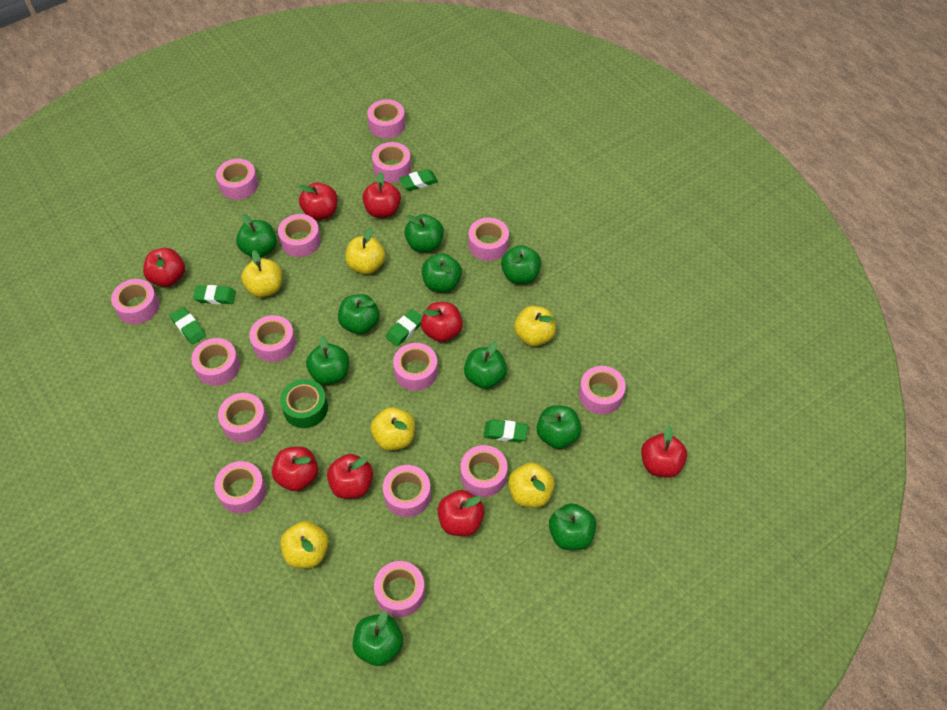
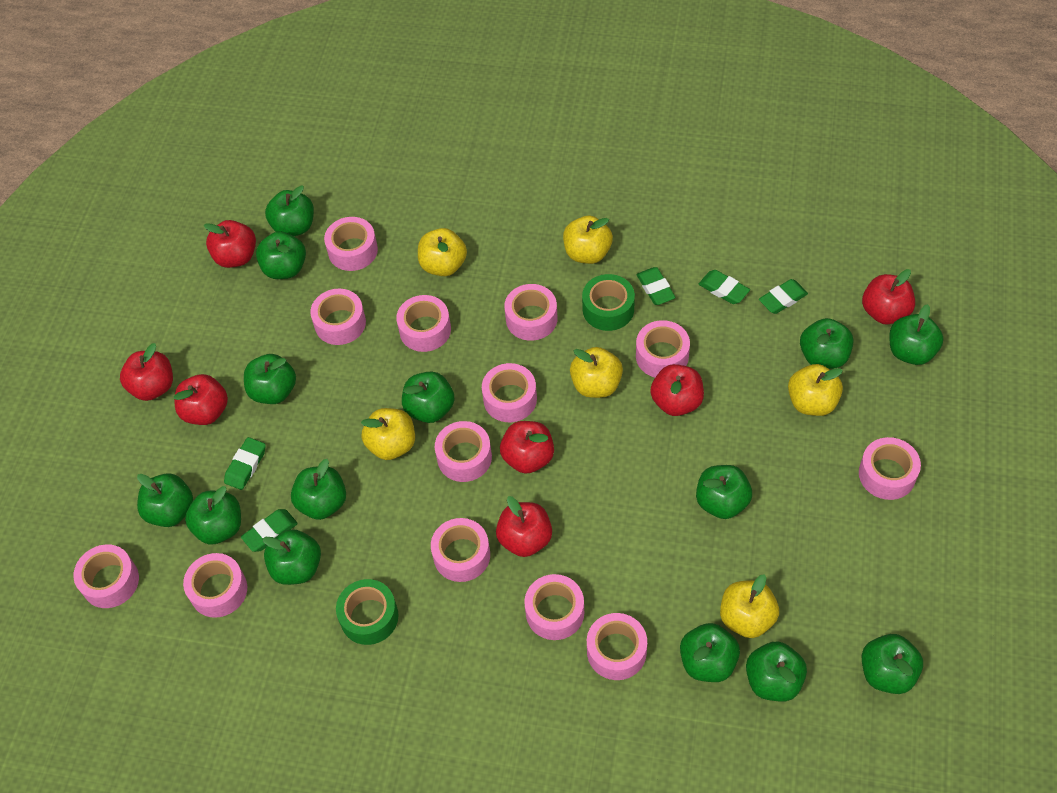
green apple: [236,214,277,258] [306,335,349,385] [338,294,380,334] [353,611,403,666] [404,214,444,252] [422,253,462,293] [464,341,507,389] [501,245,541,284] [537,406,582,449] [549,503,596,550] = 10 -> [137,473,193,527] [185,486,241,545] [244,354,296,404] [256,232,306,279] [262,529,321,585] [265,186,314,236] [291,459,346,520] [402,372,455,423] [680,623,740,682] [696,465,752,519] [746,641,807,702] [800,318,853,369] [862,634,923,694] [889,304,943,365] = 14
green tape: [280,379,328,428] = 1 -> [336,579,399,645] [582,274,635,331] = 2
pink tape: [111,279,159,324] [191,338,240,386] [214,461,266,514] [216,159,258,200] [218,393,268,443] [249,315,296,362] [278,214,321,257] [367,99,405,138] [372,142,411,183] [374,561,425,617] [383,465,431,517] [393,343,438,391] [461,445,507,497] [469,218,509,261] [579,366,626,415] = 15 -> [73,544,139,608] [183,553,247,618] [310,289,366,345] [324,217,378,271] [396,295,451,352] [431,518,490,582] [435,421,492,482] [482,363,537,422] [504,284,558,341] [524,574,584,640] [587,613,647,680] [636,320,690,378] [859,437,921,500] = 13
red apple: [143,248,185,287] [272,446,318,491] [298,183,338,220] [327,454,373,499] [362,172,401,218] [421,302,463,342] [437,490,485,536] [641,426,687,478] = 8 -> [120,343,173,401] [174,374,228,425] [204,220,256,268] [496,496,552,557] [500,421,554,474] [650,364,704,416] [862,269,915,324] = 7

